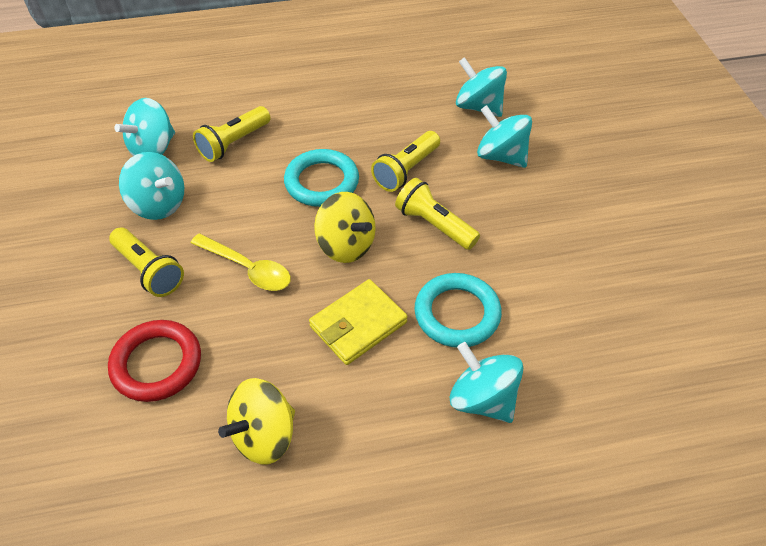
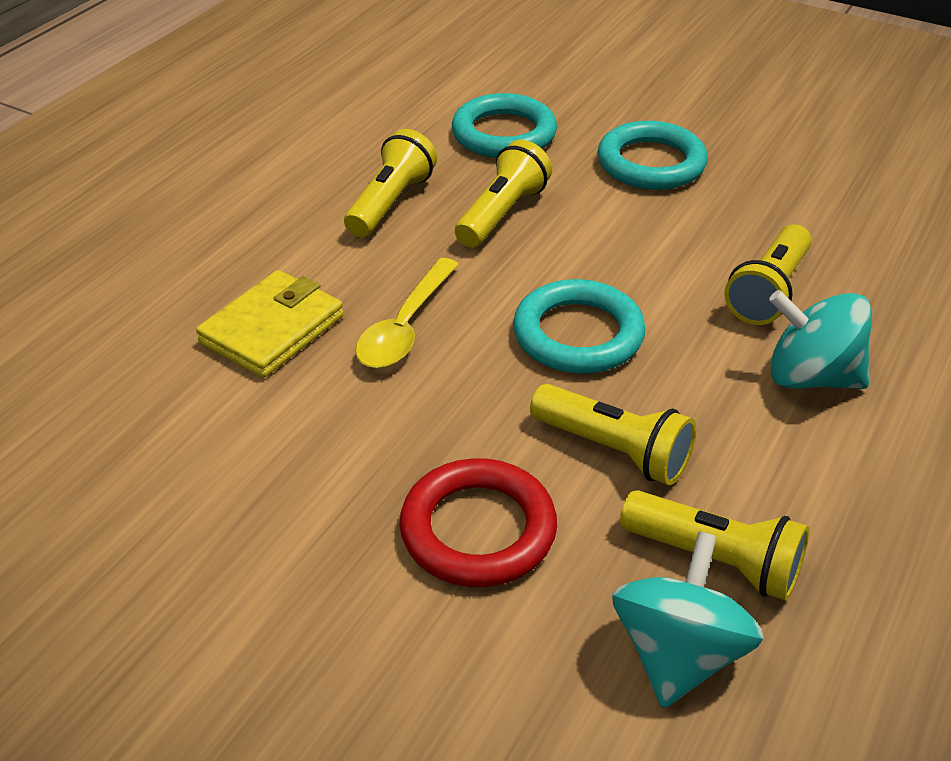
turquoise ring: [284,149,359,207] [414,273,502,348] = 2 -> [452,93,557,158] [513,279,646,373] [598,121,708,190] = 3
turquoise spinning top: [114,98,175,156] [119,152,184,220] [450,342,523,423] [456,57,507,117] [477,105,532,168] = 5 -> [612,531,764,708] [769,290,872,389] = 2
yellow flashlight: [109,228,184,297] [193,106,271,162] [371,131,440,192] [395,178,480,250] = 4 -> [344,129,437,237] [455,140,552,248] [530,384,696,485] [620,490,809,601] [724,224,812,325] = 5
yellow spinning top: [218,378,295,464] [314,192,376,263] = 2 -> none = 0

